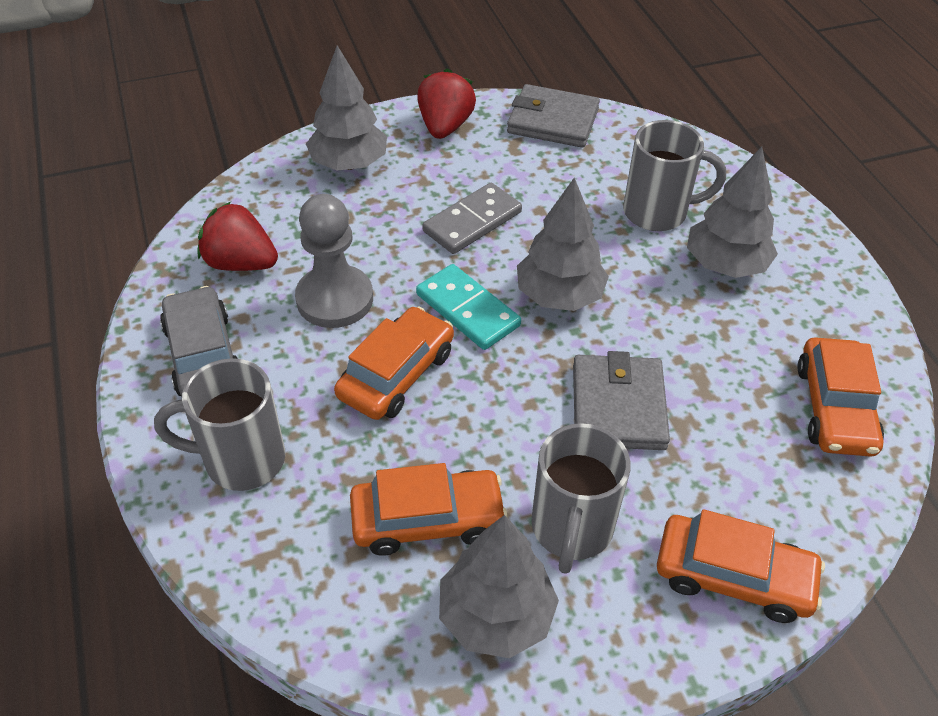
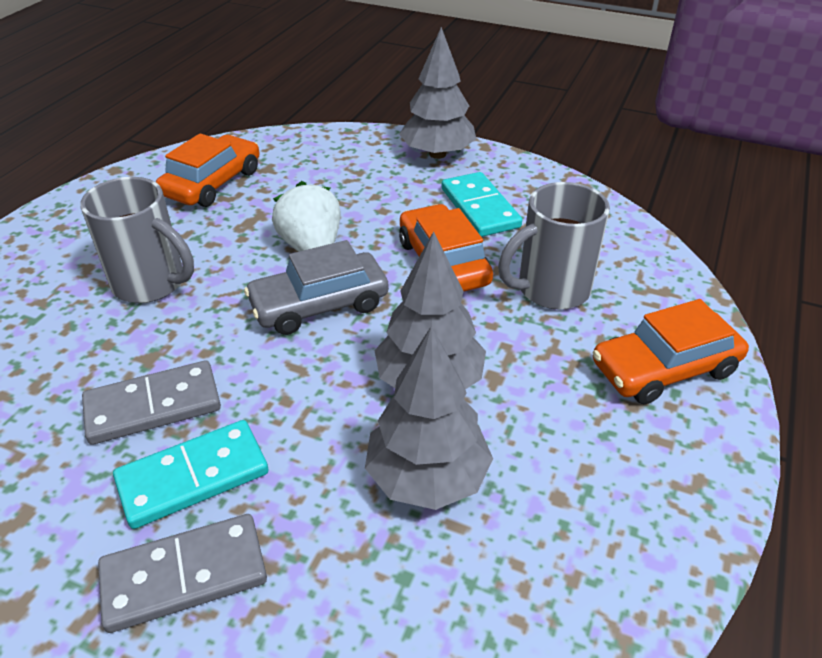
grey domino: [423,183,522,254] = 1 -> [82,360,221,445] [98,514,267,633] = 2
grey mug: [154,358,285,491] [531,423,631,574] [623,120,726,231] = 3 -> [80,177,194,303] [498,182,610,310] = 2
grey pawn: [295,194,373,328] = 1 -> none = 0
grey tree: [306,45,387,170] [439,515,559,658] [517,178,609,311] [687,147,778,278] = 4 -> [365,326,493,510] [375,231,486,389] [399,27,476,159] = 3
grey wallet: [507,84,600,148] [573,351,670,450] = 2 -> none = 0
orange car: [334,306,454,420] [350,463,508,556] [657,509,825,623] [797,337,884,457] = 4 -> [156,133,260,207] [399,204,493,292] [593,299,749,404] = 3
red strawberry: [197,202,278,271] [417,68,476,139] = 2 -> none = 0
turquoise domino: [416,264,521,350] = 1 -> [113,420,268,529] [441,172,522,237] = 2
white strawberry: none = 0 -> [272,181,341,252] = 1

